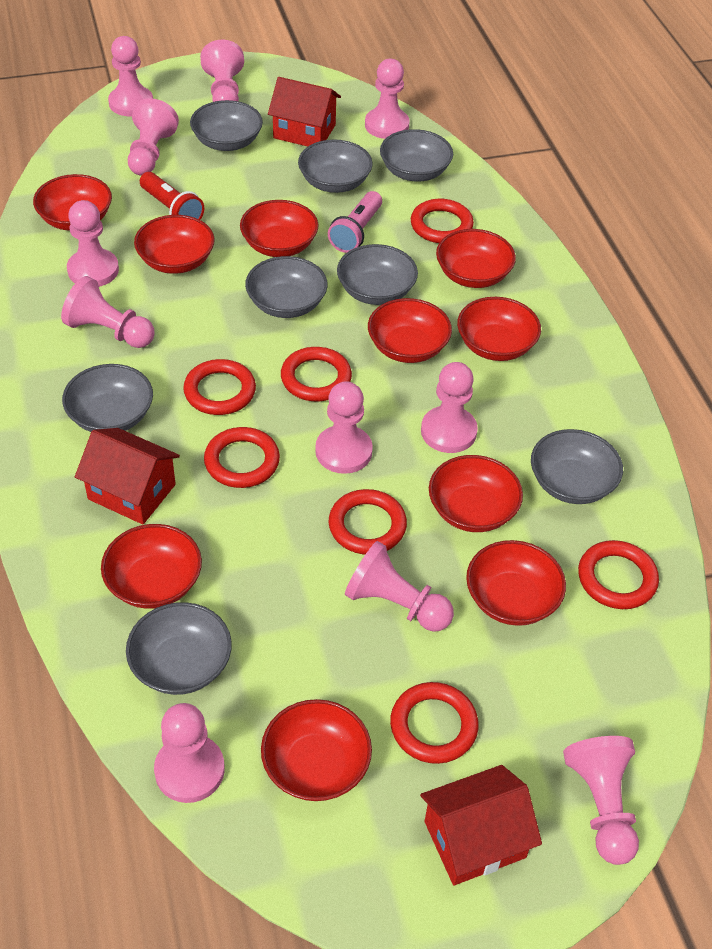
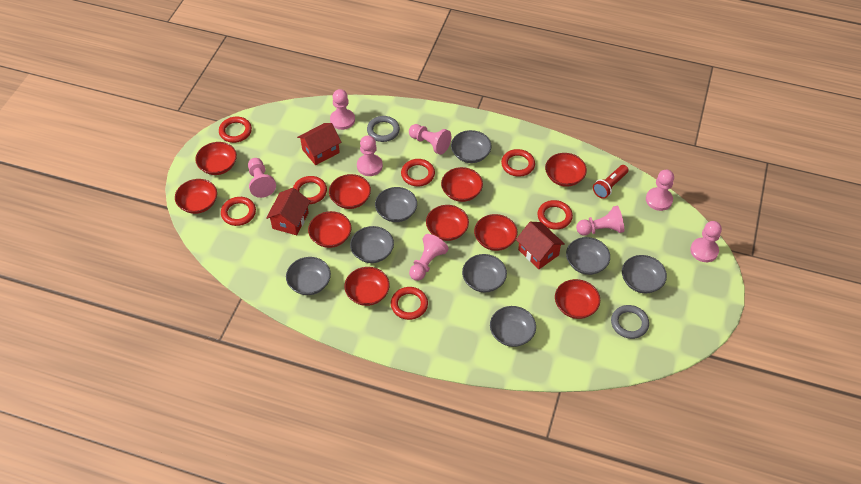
grey ring: none = 0 -> [367,116,400,142] [611,305,649,339] = 2
pink flashlight: [328,191,382,253] = 1 -> none = 0
pink pawn: [61,276,154,348] [67,200,119,287] [108,36,153,116] [128,98,179,176] [154,703,225,803] [200,40,244,102] [315,381,373,474] [345,541,454,632] [365,59,410,139] [421,362,478,453] [563,736,639,865] = 11 -> [248,158,276,198] [330,89,355,130] [357,135,383,176] [409,124,451,155] [409,234,449,281] [576,206,624,235] [646,170,674,211] [690,221,722,262] = 8

